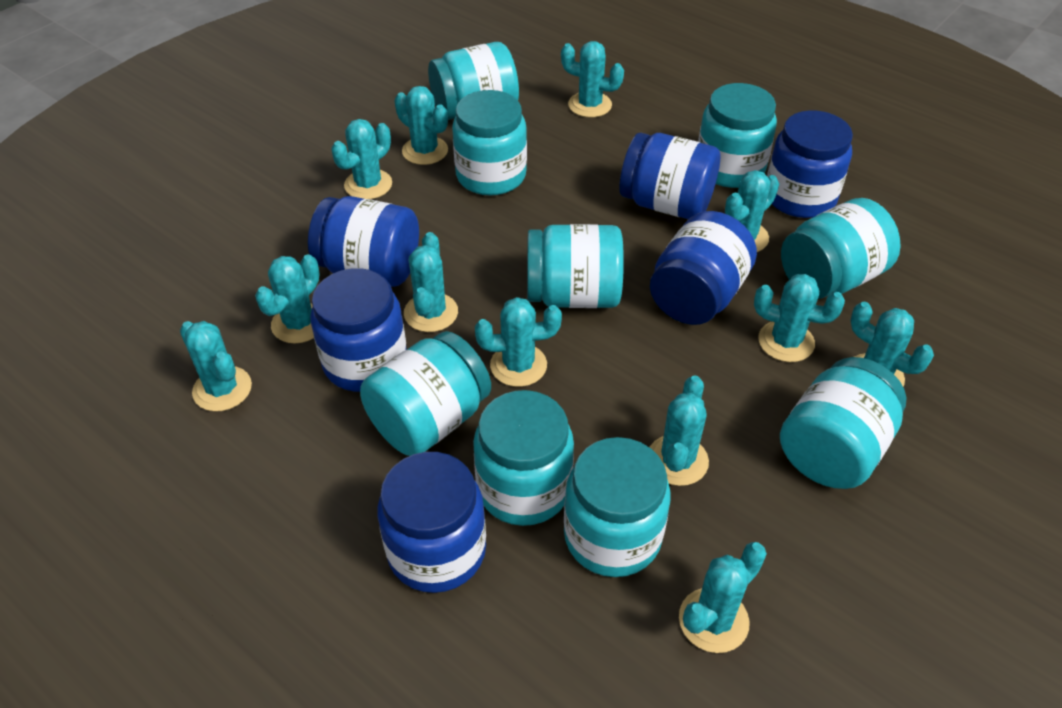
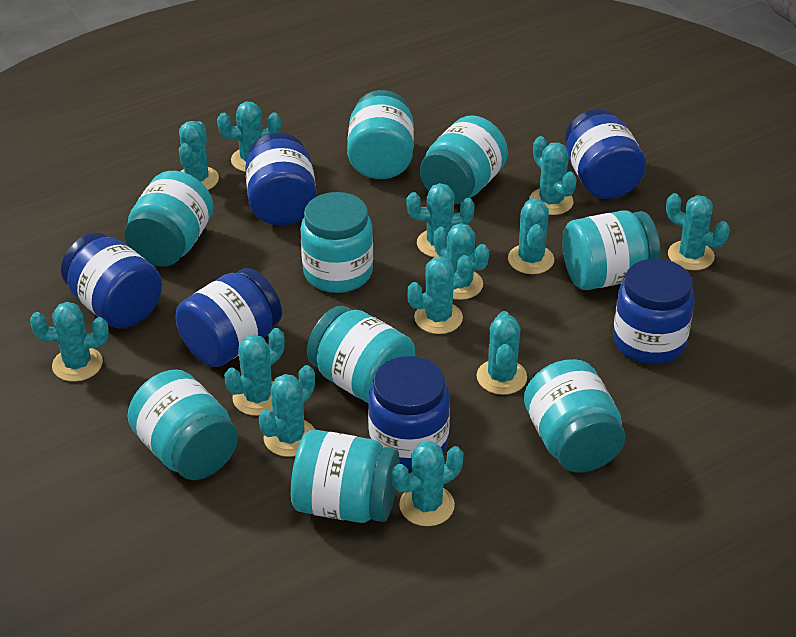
turquoise cactus: [180,321,252,412] [255,254,319,343] [331,119,392,199] [394,86,448,165] [404,232,458,332] [475,297,562,387] [561,41,624,118] [650,375,709,486] [679,542,767,653] [725,170,779,252] [754,274,845,362] [851,301,934,387] = 12 -> [30,302,109,382] [179,121,219,190] [217,102,281,172] [224,328,285,416] [259,365,315,457] [391,441,463,526] [406,183,475,257] [407,255,472,334] [433,223,489,300] [477,311,527,395] [508,198,554,274] [529,136,577,215] [666,193,730,270] = 13

